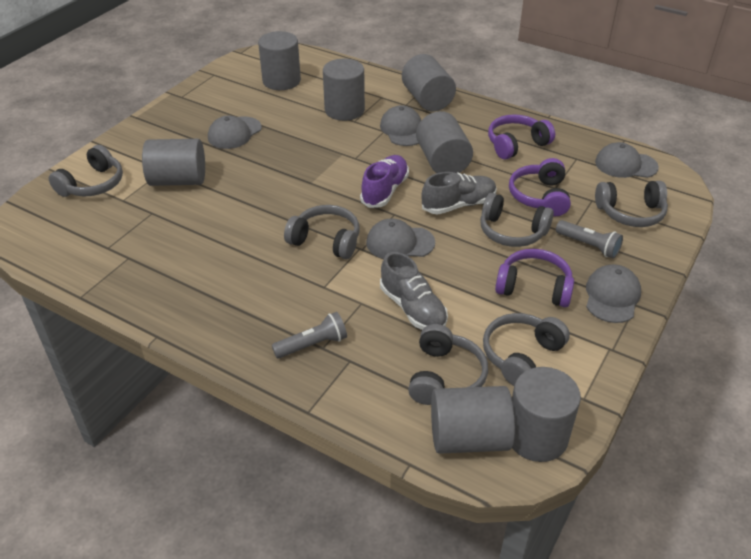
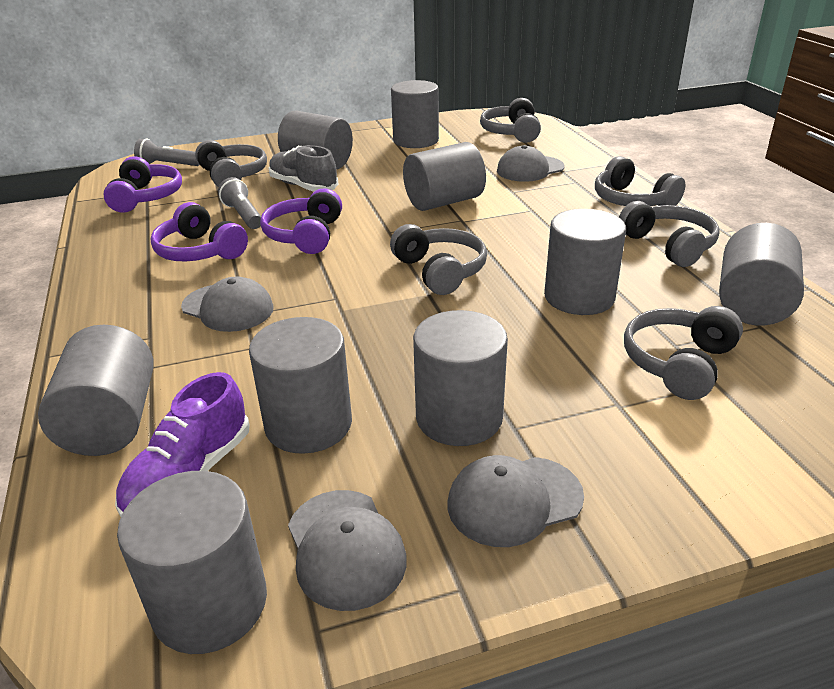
grey cap: [208,115,262,149] [366,218,435,259] [380,105,421,146] [586,264,641,323] [595,142,659,178] = 5 -> [181,276,274,332] [288,490,407,611] [448,455,584,547] [497,145,565,182] = 4
grey cylinder: [142,139,205,186] [258,31,301,90] [323,59,365,121] [402,54,456,111] [416,111,473,173] [431,386,515,454] [512,367,581,462] = 7 -> [38,325,154,456] [117,471,267,654] [249,317,352,454] [278,111,353,169] [391,80,439,148] [403,142,486,211] [413,310,508,446] [544,209,626,315] [719,223,804,325] = 9
grey shoe: [380,252,448,330] [421,172,497,214] = 2 -> [268,145,338,192] = 1

